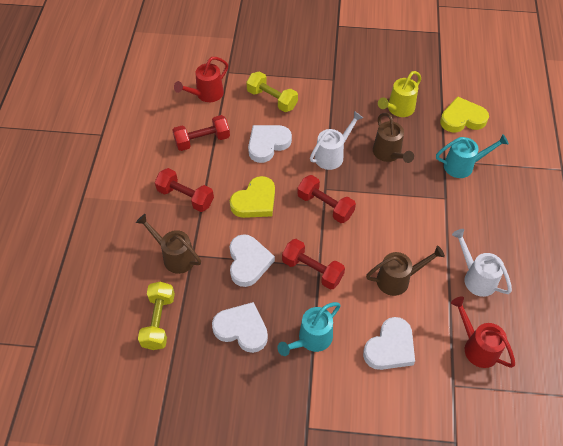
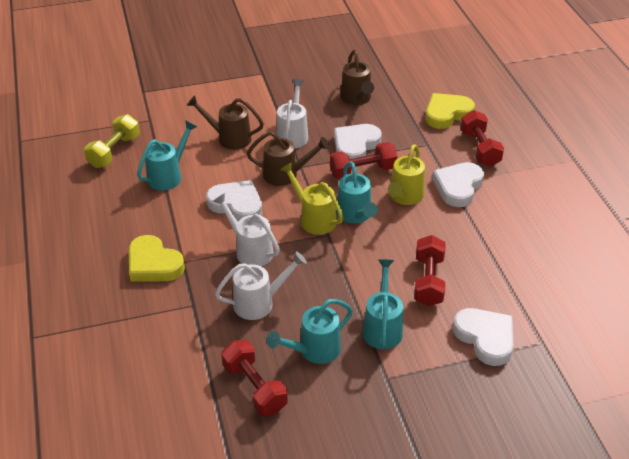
red watering can: [174,57,228,102] [451,296,515,368] = 2 -> none = 0
turquoise watering can: [277,302,341,356] [436,134,509,178] = 2 -> [137,120,197,190] [267,299,353,364] [336,161,378,224] [362,259,403,349] = 4
white watering can: [310,111,363,170] [452,229,512,297] = 2 -> [213,193,280,266] [215,251,307,320] [276,79,308,149] = 3
yellow dumbbell: [138,282,175,350] [246,71,298,112] = 2 -> [84,114,140,168] = 1
yellow watering can: [378,71,421,117] = 1 -> [280,162,344,235] [388,144,425,205] = 2

